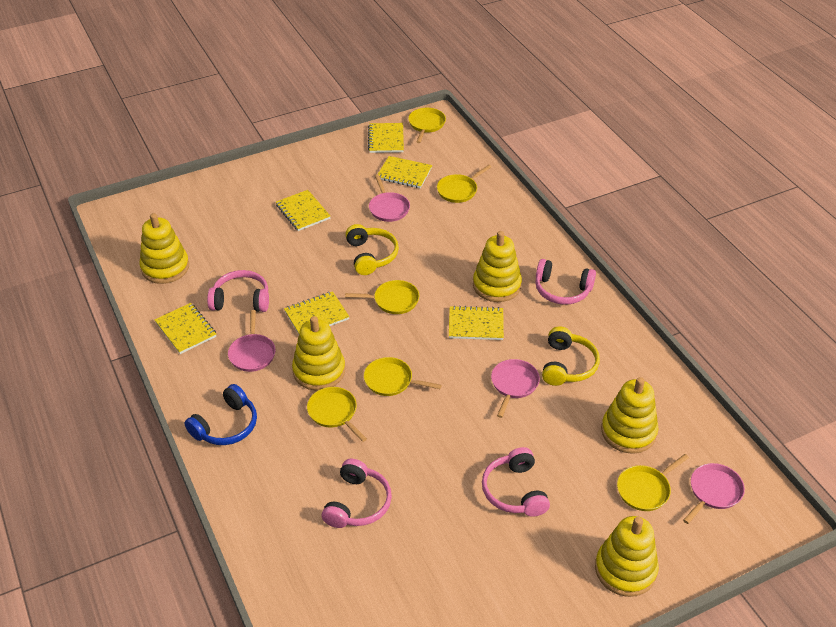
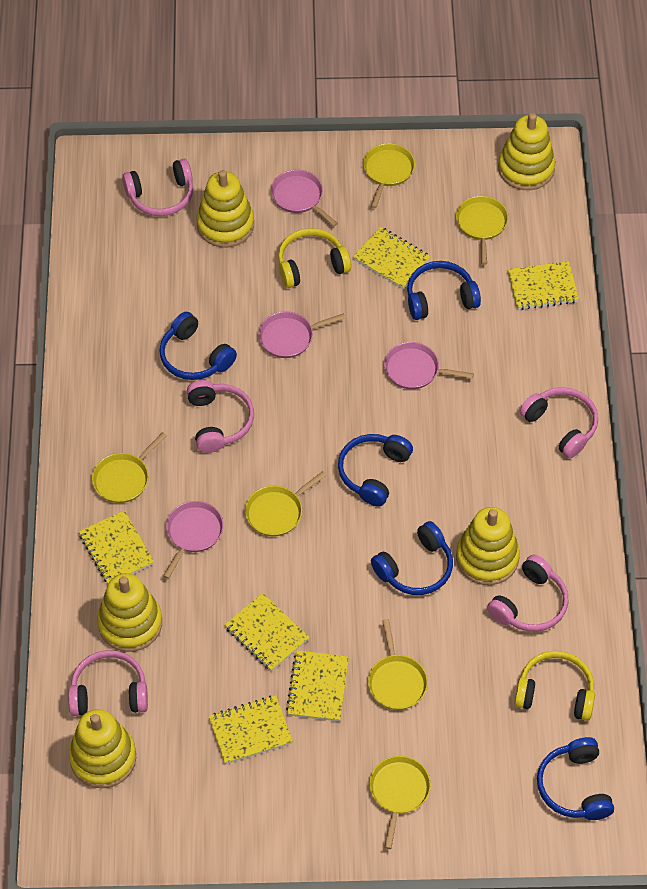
blue headphones: [185,384,257,445] = 1 -> [159,312,237,380] [338,434,413,507] [371,521,453,595] [407,261,481,320] [537,737,614,820] = 5
pink headphones: [207,270,269,312] [322,459,392,528] [482,447,550,517] [535,259,596,305] = 4 -> [68,650,148,716] [122,159,193,216] [187,380,254,453] [487,555,569,632] [519,387,598,458] = 5

